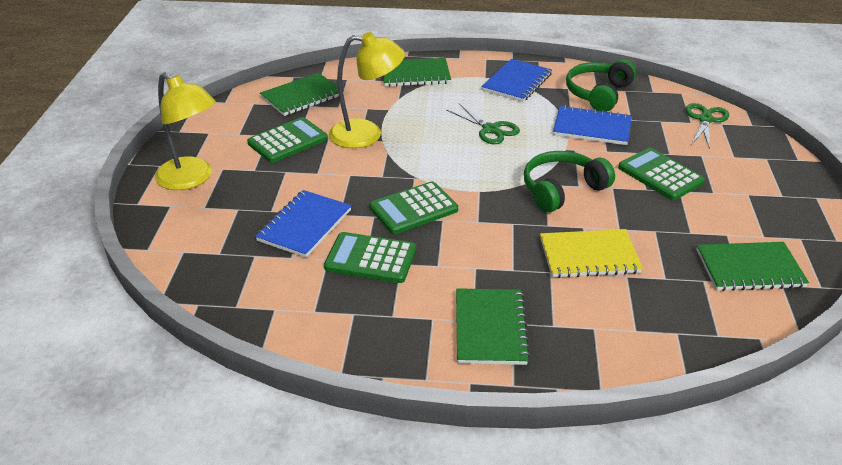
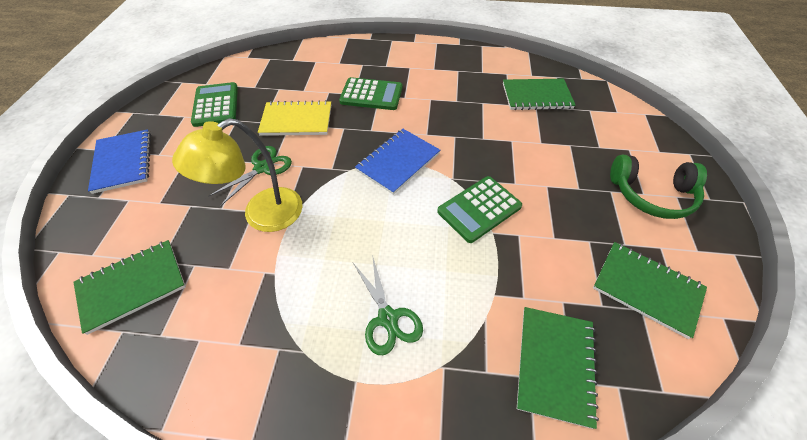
blue notebook: [255,190,351,258] [481,59,552,102] [553,105,632,145] = 3 -> [88,129,151,194] [355,129,440,195] = 2
green calculator: [247,117,328,163] [324,232,416,283] [369,181,458,234] [618,148,705,200] = 4 -> [191,82,238,127] [339,77,402,110] [437,176,522,243] = 3
green headphones: [524,151,615,213] [566,59,636,112] = 2 -> [610,154,707,219] = 1
yellow lamp: [155,73,216,190] [329,32,405,148] = 2 -> [172,118,303,232] = 1

